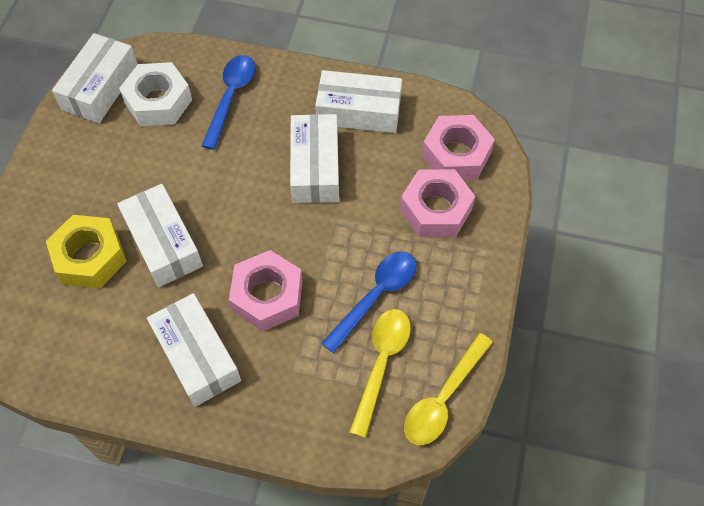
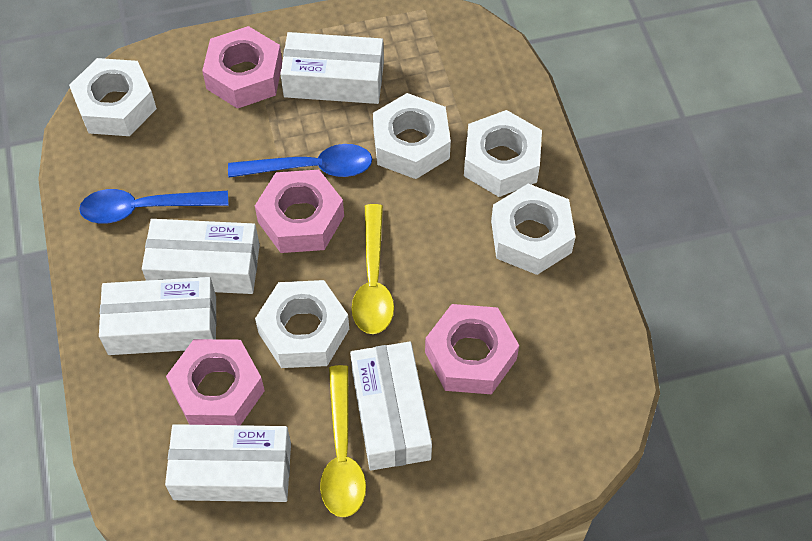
pink nut: [229,250,303,331] [400,169,475,237] [422,115,495,180] = 3 -> [166,339,265,425] [202,26,282,109] [255,170,344,253] [425,304,519,394] = 4
white nut: [119,62,192,126] = 1 -> [69,58,157,136] [255,280,349,368] [373,93,451,179] [464,110,542,197] [491,184,576,275] = 5
yellow nut: [46,215,127,288] = 1 -> none = 0

